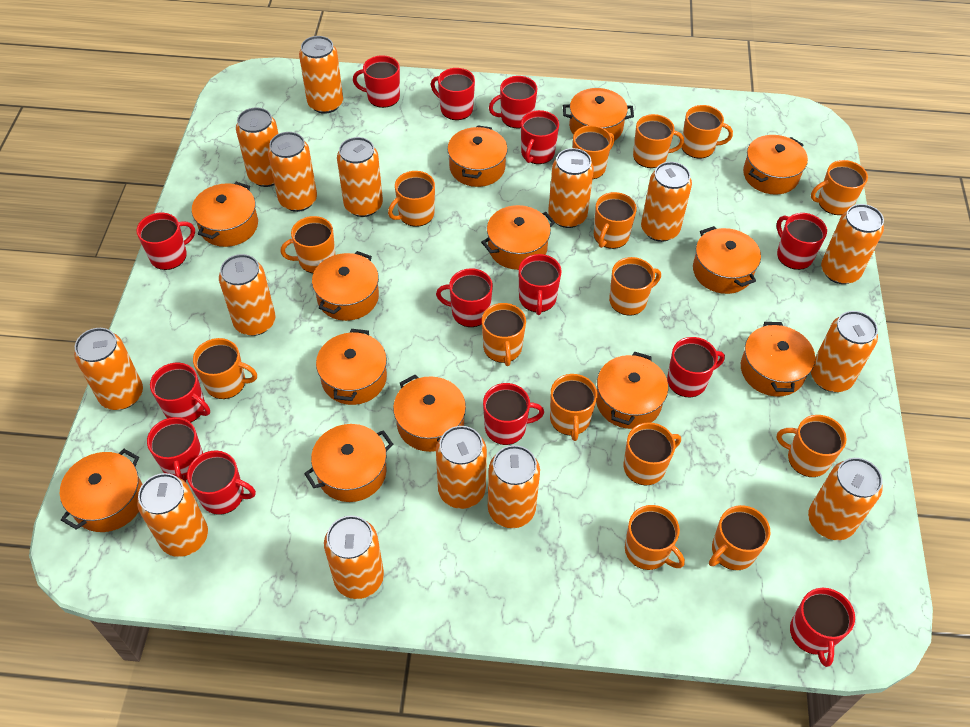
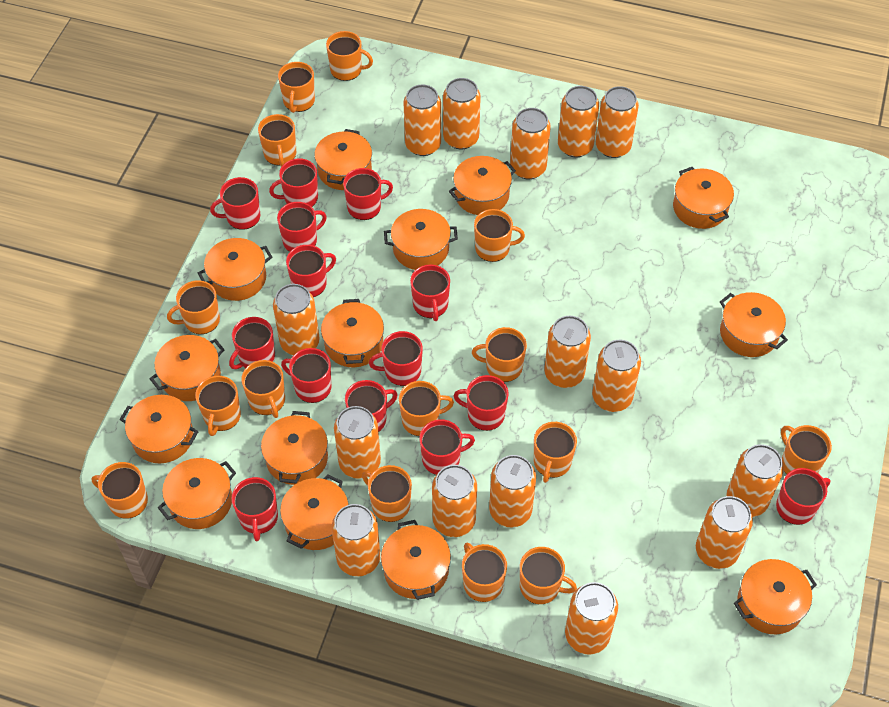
orange pot: [60,449,142,532] [192,182,258,247] [304,424,393,502] [312,251,379,321] [316,329,387,405] [393,375,466,452] [447,125,508,187] [481,205,555,270] [563,88,634,140] [596,352,668,429] [693,226,761,294] [741,322,815,397] [743,135,808,195] = 13 -> [119,395,199,463] [150,335,225,401] [158,458,236,529] [198,238,272,301] [261,411,328,485] [280,474,349,550] [314,129,372,190] [321,299,384,367] [381,520,451,600] [384,209,458,270] [449,156,516,215] [673,167,734,229] [720,292,788,357] [734,559,817,634] = 14

